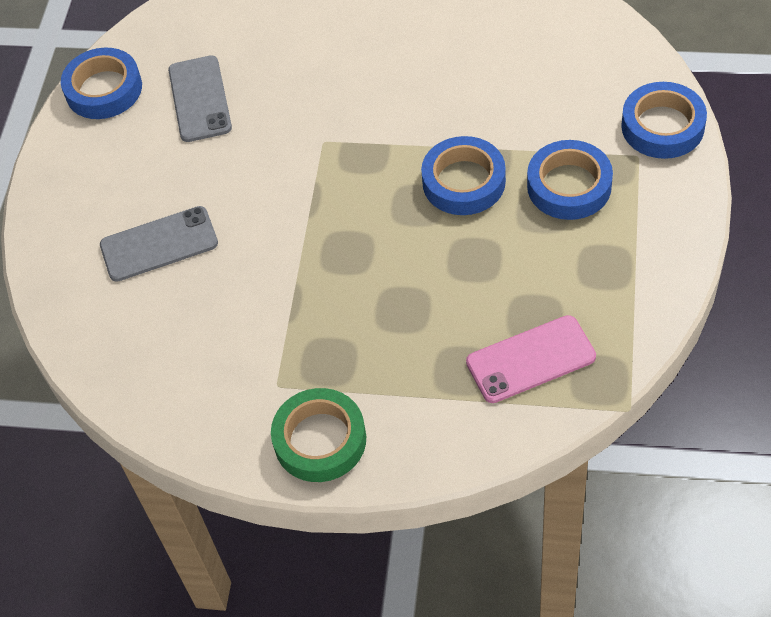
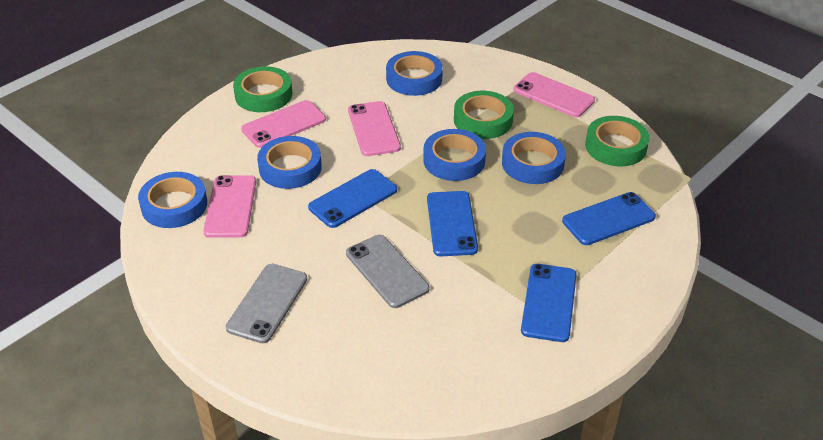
blue phone: none = 0 -> [308,169,397,228] [427,191,478,256] [521,264,577,342] [562,192,656,245] = 4
blue tape: [61,48,142,119] [421,136,506,215] [527,140,613,220] [621,82,707,159] = 4 -> [138,172,207,228] [257,136,322,189] [386,51,443,96] [423,129,486,181] [502,132,566,184] = 5
green tape: [271,388,366,482] = 1 -> [233,66,292,112] [454,91,514,139] [585,116,649,166] = 3
pink phone: [466,315,596,403] = 1 -> [203,175,256,238] [241,100,326,148] [348,101,401,156] [514,72,595,117] = 4

